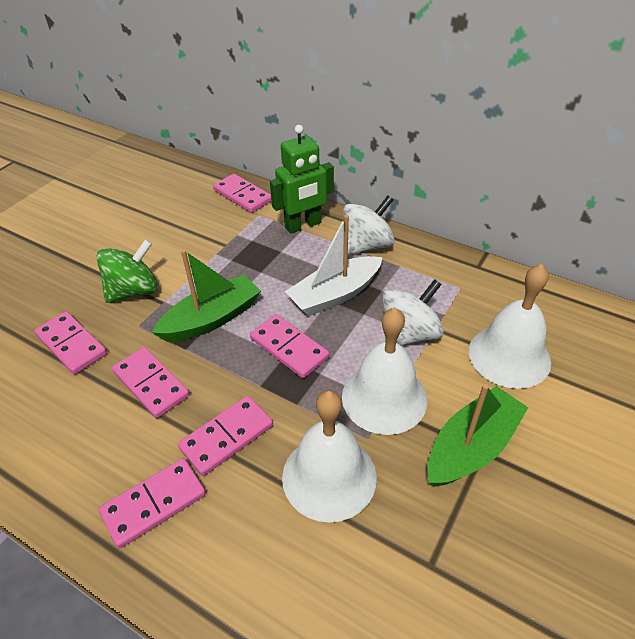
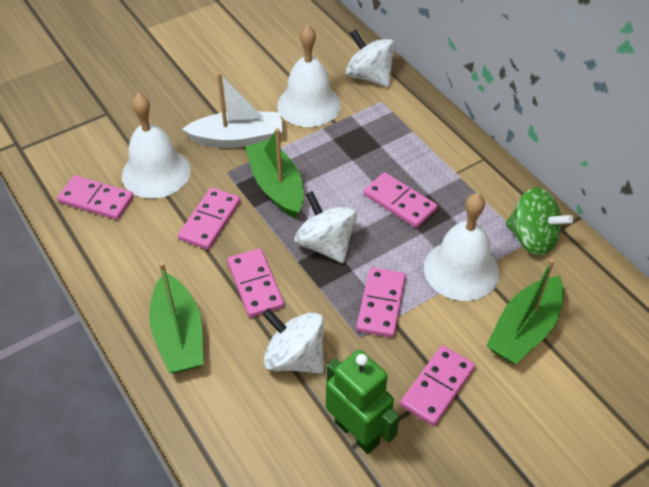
green boat: [151,249,261,342] [427,384,528,487] = 2 -> [149,262,203,373] [245,128,304,218] [486,259,564,364] = 3
white spinning top: [343,195,395,255] [383,279,444,345] = 2 -> [262,308,324,374] [295,191,357,263] [346,29,395,87] = 3

